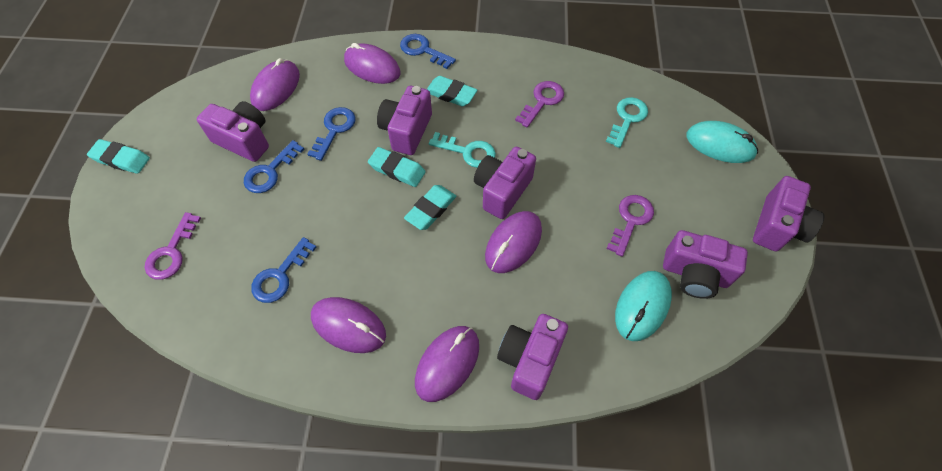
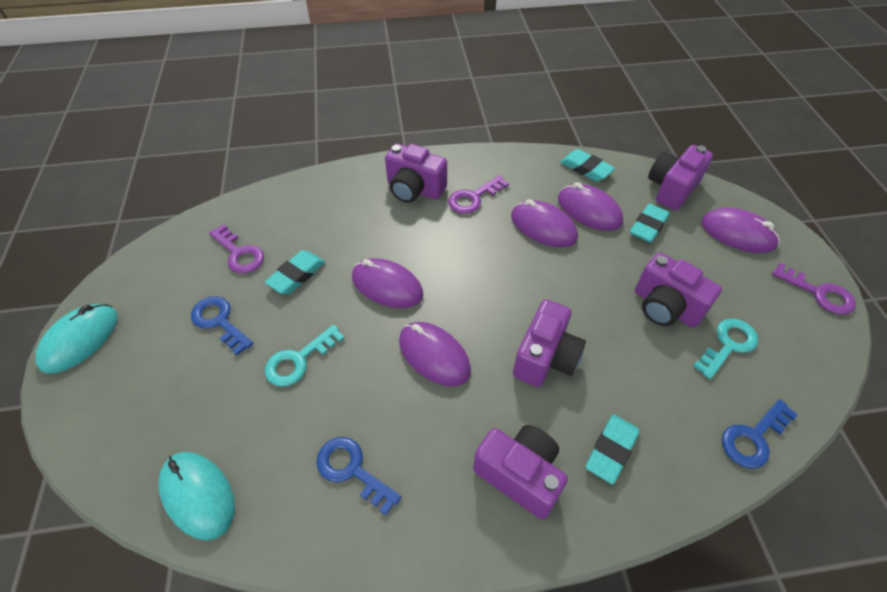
blue key: [244,140,304,193] [251,237,316,303] [308,107,356,161] [400,34,456,69] = 4 -> [191,296,254,355] [316,437,401,515] [722,399,798,468] = 3
purple camera: [197,101,269,162] [377,86,432,155] [474,147,536,219] [497,314,568,400] [663,230,748,299] [753,176,825,252] = 6 -> [385,144,447,203] [473,425,568,519] [513,299,586,387] [635,253,722,328] [648,145,713,210] = 5

